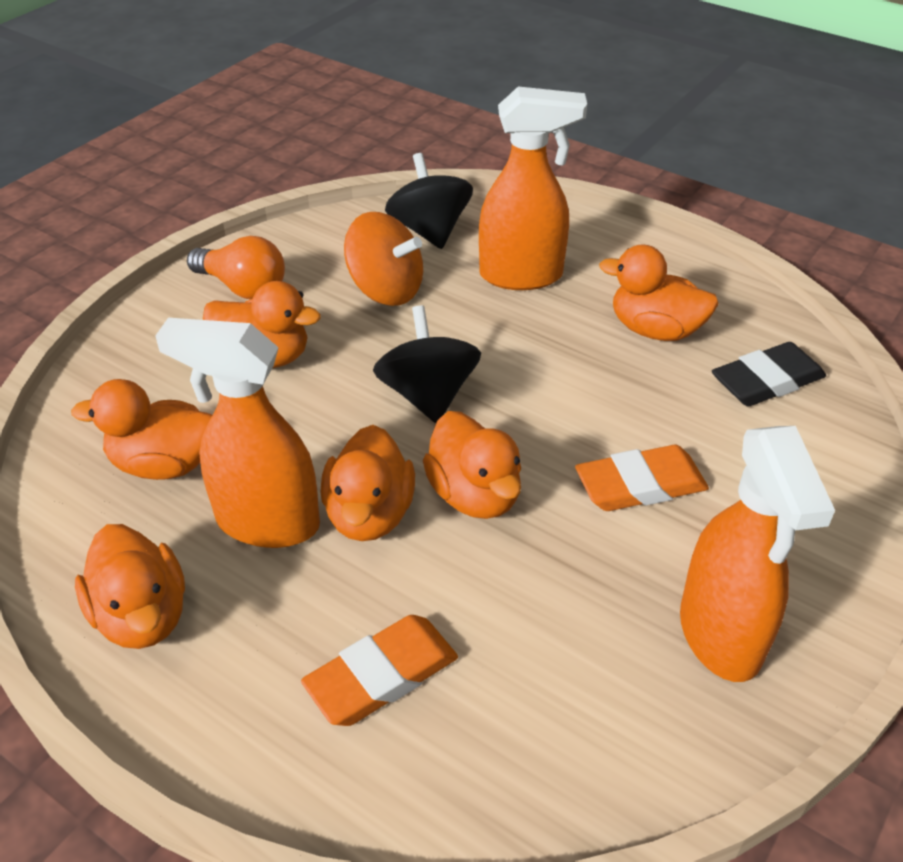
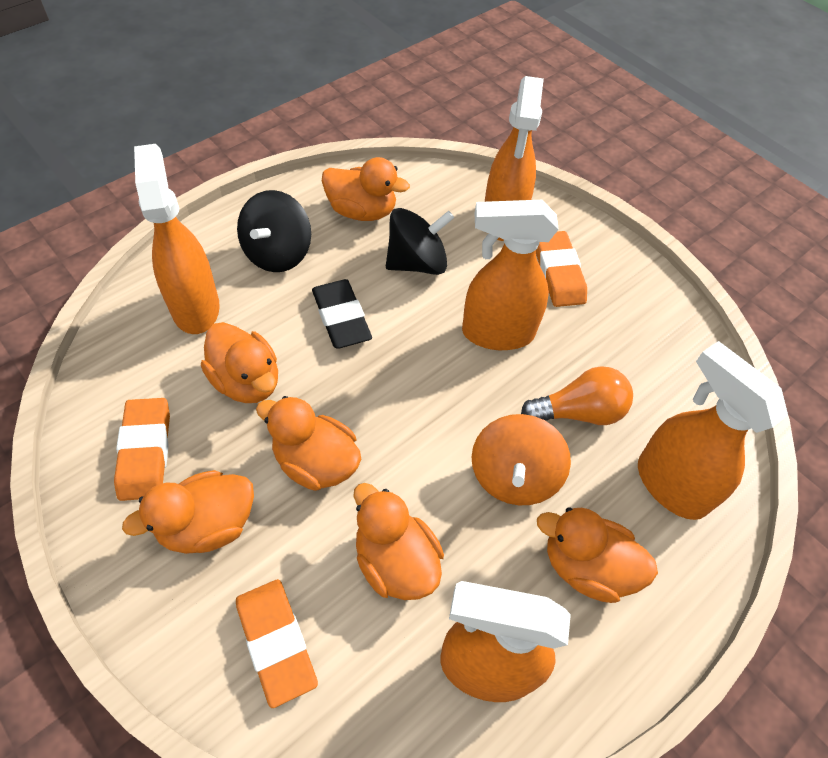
orange eraser: [301,615,458,726] [575,445,709,511] = 2 -> [114,398,170,501] [236,579,318,708] [536,231,587,307] = 3
orange spray bottle: [155,318,320,548] [479,87,587,290] [680,426,835,682] = 3 -> [134,144,220,334] [440,581,571,702] [462,200,559,350] [485,76,544,241] [638,341,788,520] = 5

